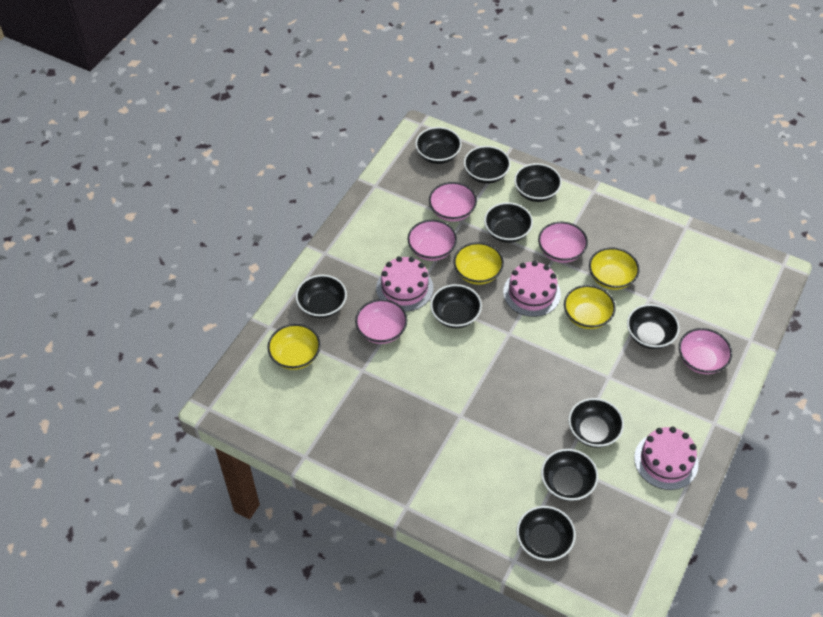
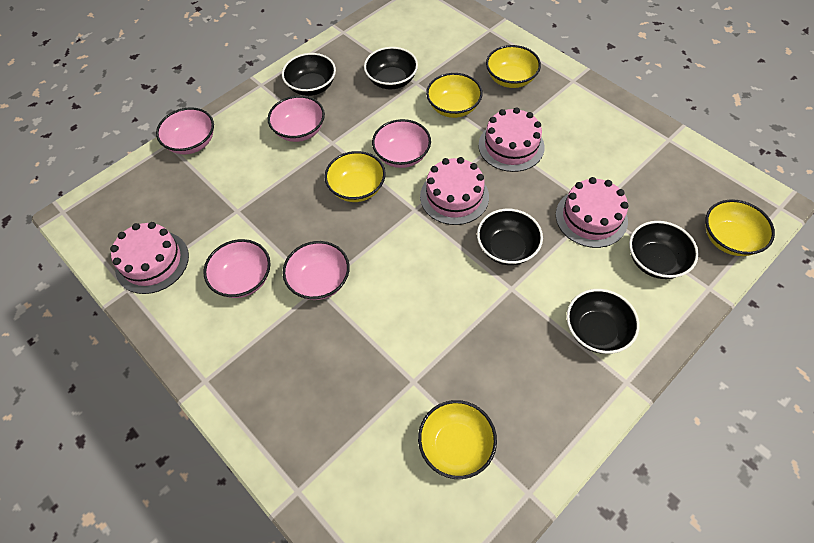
black bowl: [296,275,347,318] [415,127,462,164] [430,284,482,328] [464,146,511,184] [484,202,533,243] [514,163,562,202] [517,506,576,561] [541,449,598,501] [568,398,624,448] [627,304,680,349] = 10 -> [282,53,336,96] [364,47,418,89] [477,209,543,265] [566,289,640,354] [629,221,699,279] = 5
pink cake: [376,256,433,312] [503,261,561,317] [634,427,699,490] = 3 -> [110,222,189,294] [420,157,489,225] [478,107,545,172] [556,177,629,248] = 4
yellow bowl: [267,324,321,370] [453,242,504,285] [564,285,616,329] [589,247,640,290] = 4 -> [324,151,386,202] [418,400,497,479] [426,73,483,118] [486,45,541,88] [705,199,775,256] = 5

